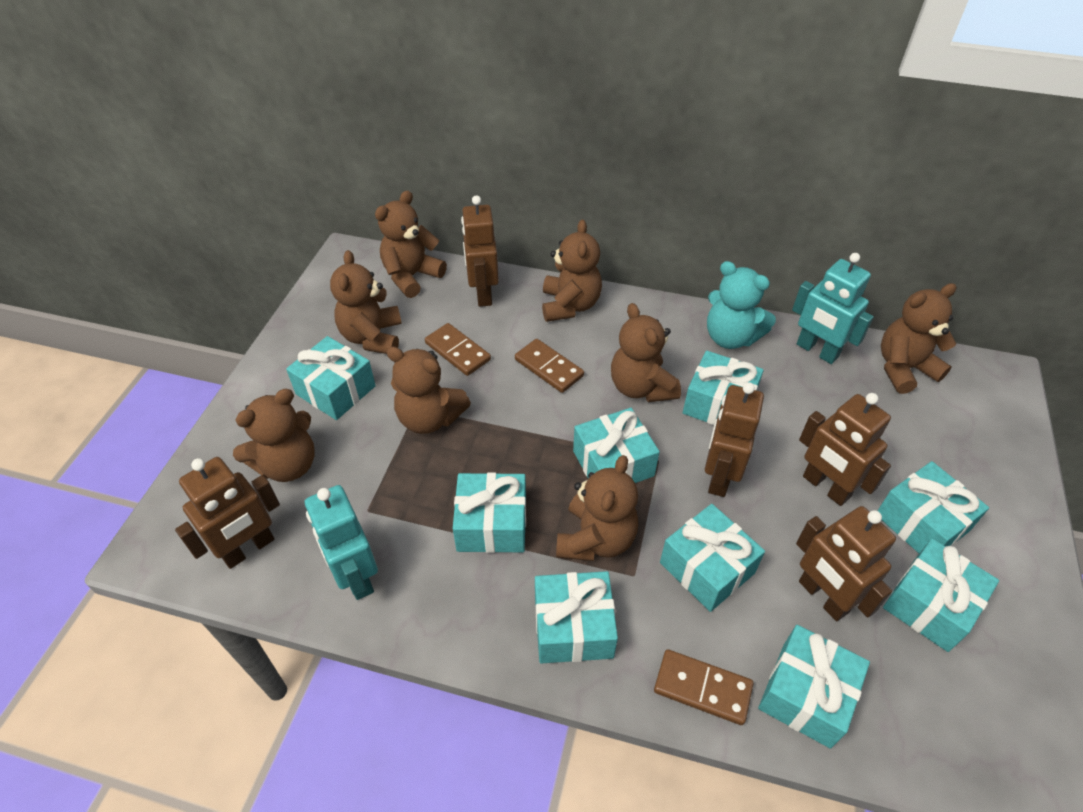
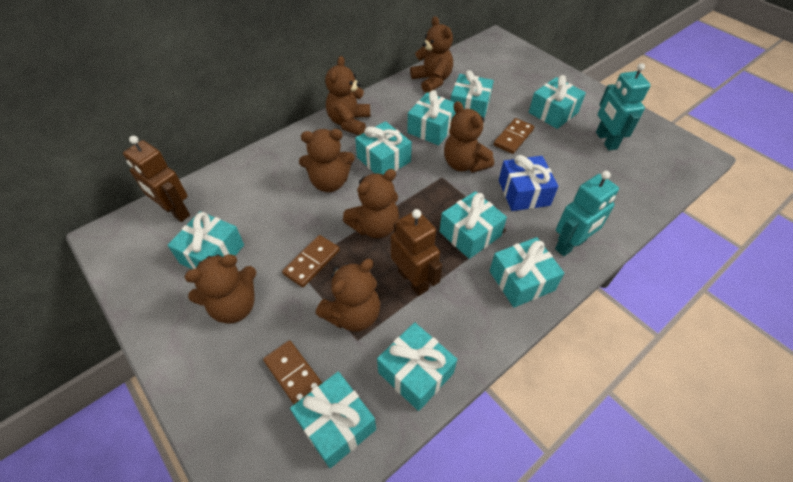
blue gift: none = 0 -> [499,155,558,211] = 1
brown robot: [175,457,280,569] [461,195,499,307] [705,382,764,497] [796,506,896,621] [799,393,891,506] = 5 -> [123,136,190,222] [391,209,442,296] = 2
brown teddy bear: [233,389,315,482] [330,250,402,354] [375,191,447,298] [386,346,471,434] [542,220,602,322] [556,455,638,561] [611,303,681,402] [881,283,957,394] = 8 -> [184,254,256,324] [299,129,355,192] [316,259,380,332] [325,56,370,135] [343,169,399,238] [410,16,453,93] [444,101,494,172] = 7
turquoise teddy bear: [707,261,776,349] = 1 -> none = 0

